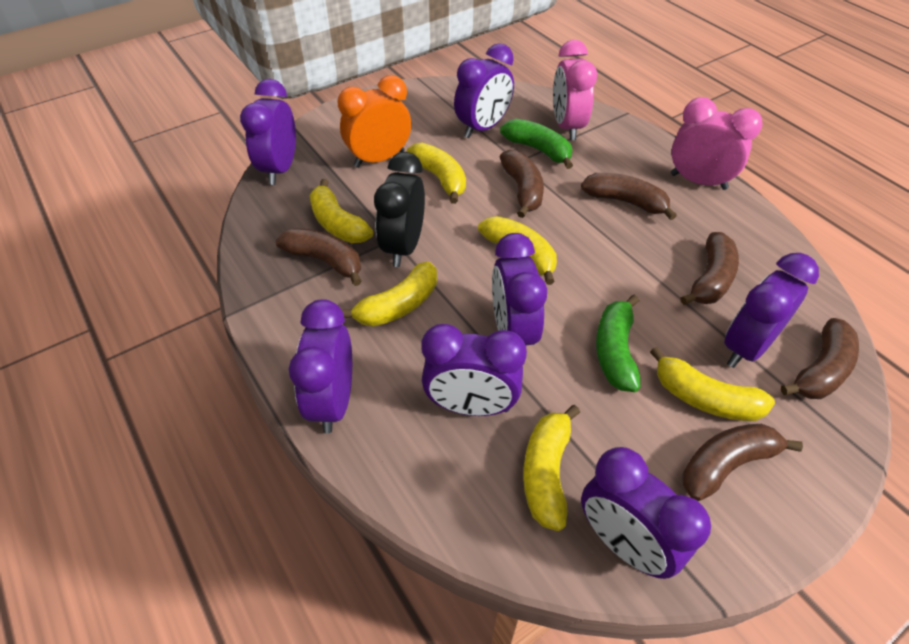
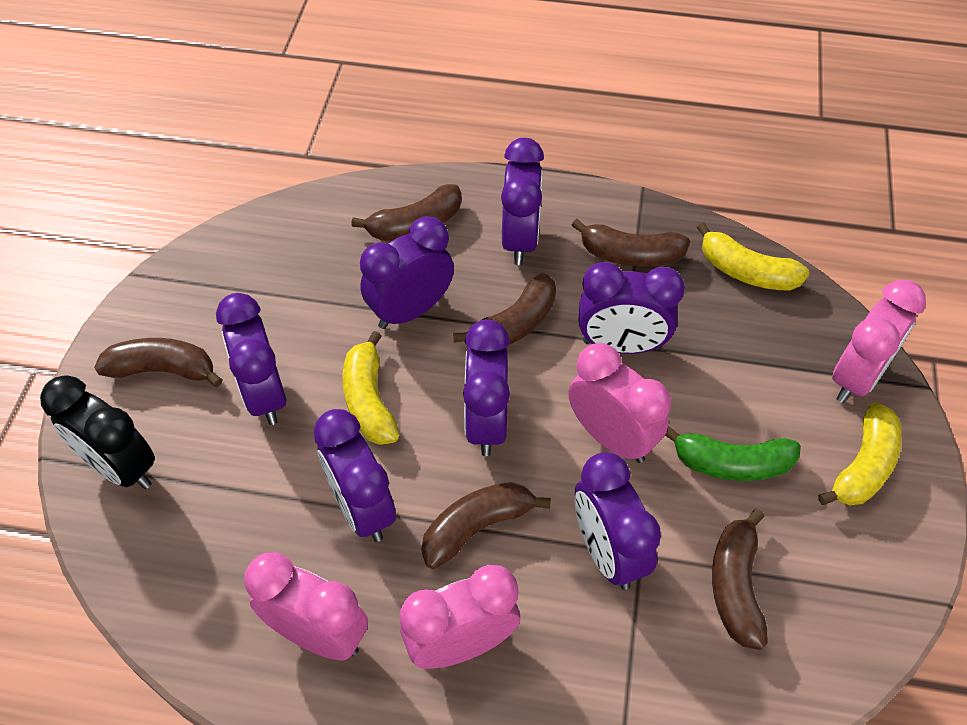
green banana: [500,119,573,169] [596,295,641,392] = 2 -> [665,426,801,481] = 1
orange clock: [338,75,411,168] = 1 -> none = 0
pink clock: [553,40,597,140] [671,97,762,190] = 2 -> [244,553,368,661] [399,565,520,669] [569,343,671,463] [832,280,926,403] = 4
yellow banana: [309,179,373,243] [341,262,437,326] [407,143,466,204] [478,216,557,285] [523,405,580,531] [650,347,775,421] = 6 -> [343,331,399,445] [697,222,809,291] [818,402,902,505] = 3

